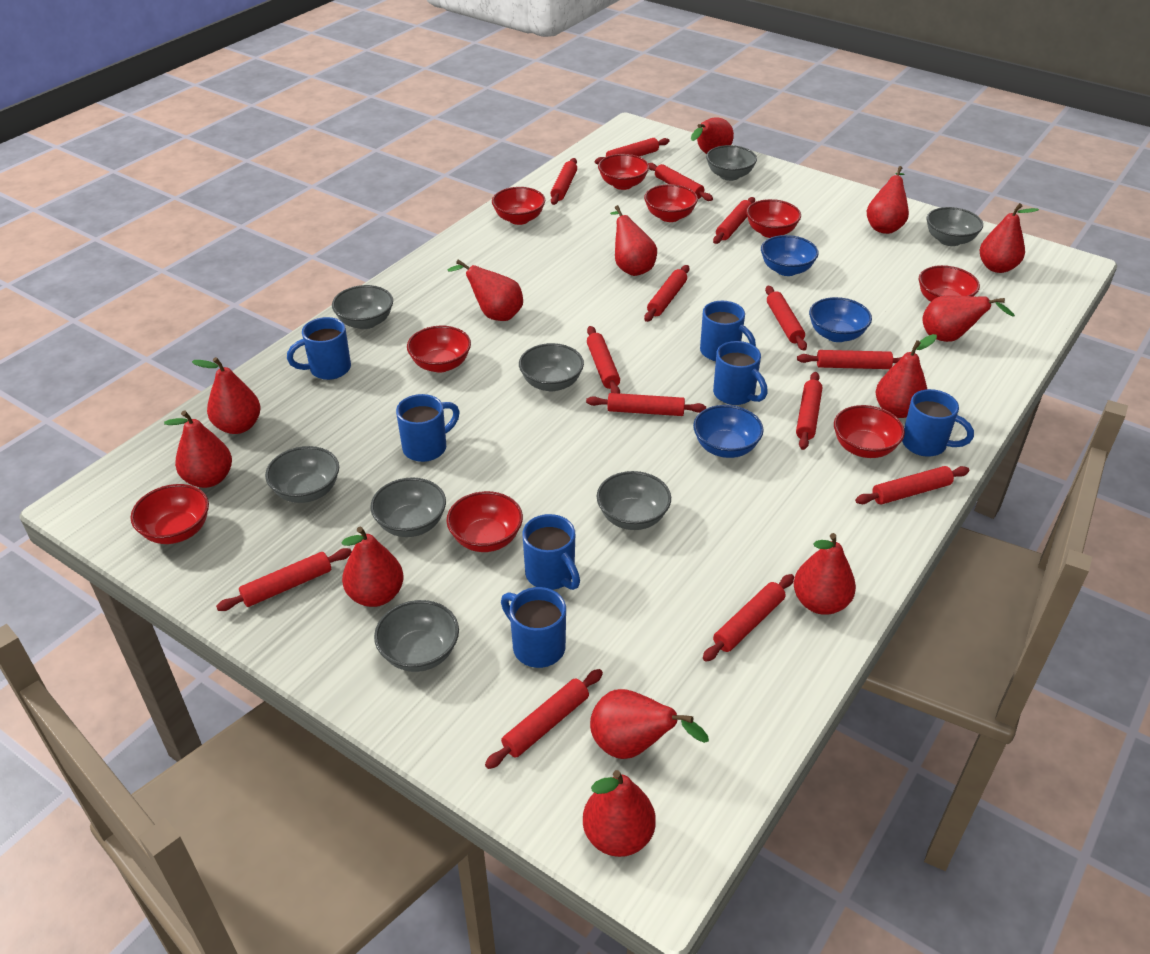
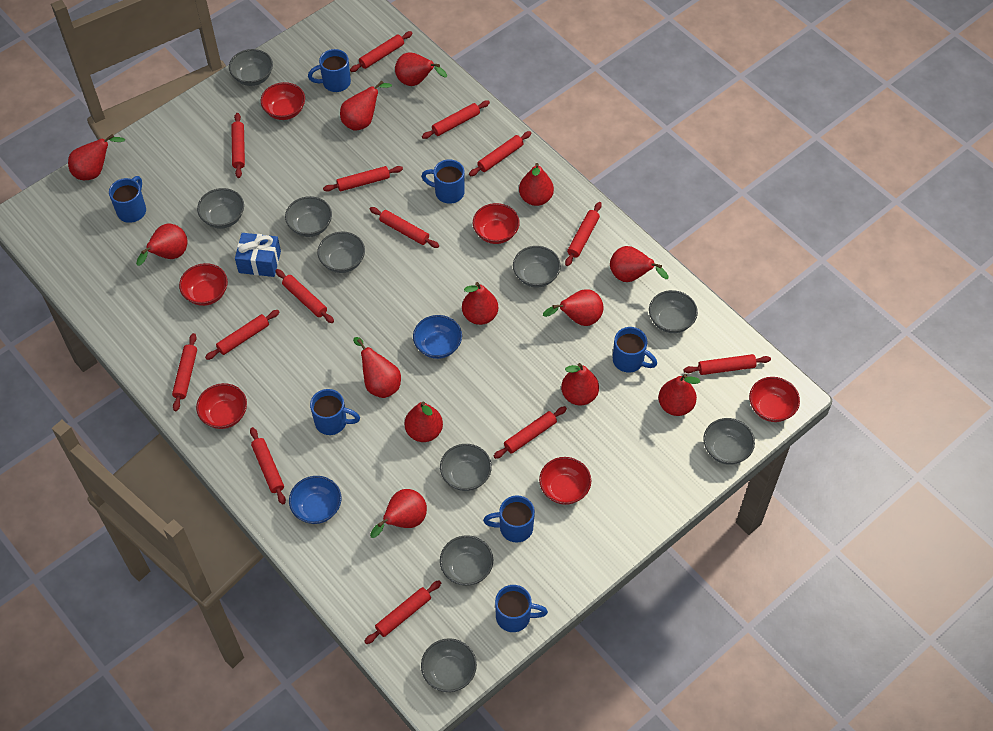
blue bowl: [693,405,764,458] [761,235,819,276] [809,297,872,342] = 3 -> [289,476,341,524] [413,315,462,359] = 2
blue gift: none = 0 -> [235,233,281,277] = 1
grey bowl: [265,446,339,503] [332,285,393,329] [370,477,446,537] [374,600,459,672] [519,343,584,391] [597,471,671,530] [706,145,757,181] [926,207,983,246] = 8 -> [197,188,244,229] [229,49,273,86] [285,196,332,237] [317,232,365,273] [421,638,477,692] [440,444,492,491] [440,535,493,586] [513,246,561,288] [649,290,698,333] [703,418,755,465] = 10
red bowl: [130,484,209,544] [407,326,471,373] [446,491,523,552] [492,187,545,225] [598,154,649,190] [644,184,698,222] [746,199,801,238] [834,405,905,458] [919,265,980,302] = 9 -> [179,263,228,306] [196,383,247,429] [261,82,305,120] [473,203,520,244] [539,457,591,505] [749,377,800,422] = 6

